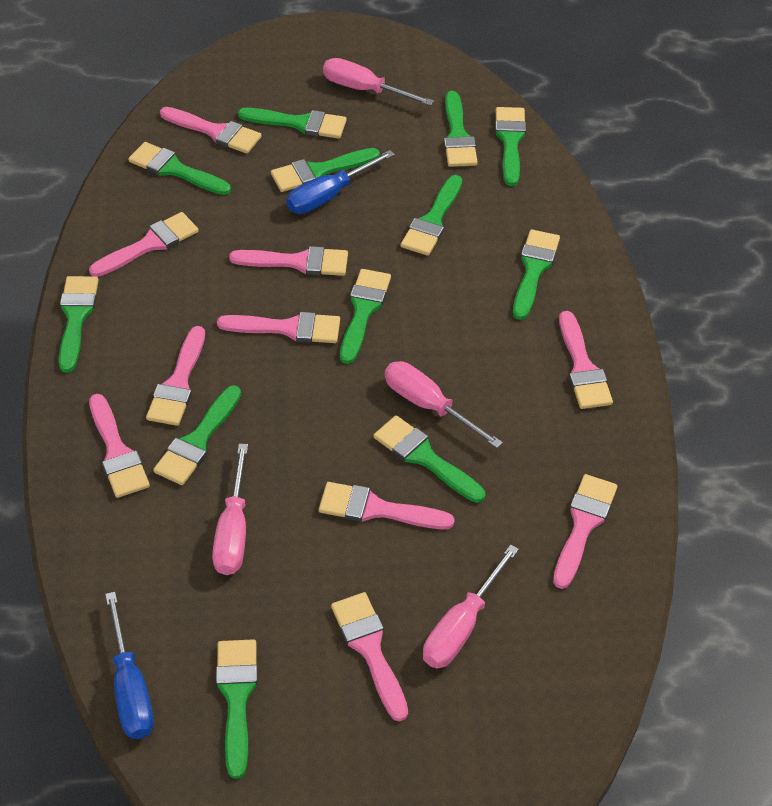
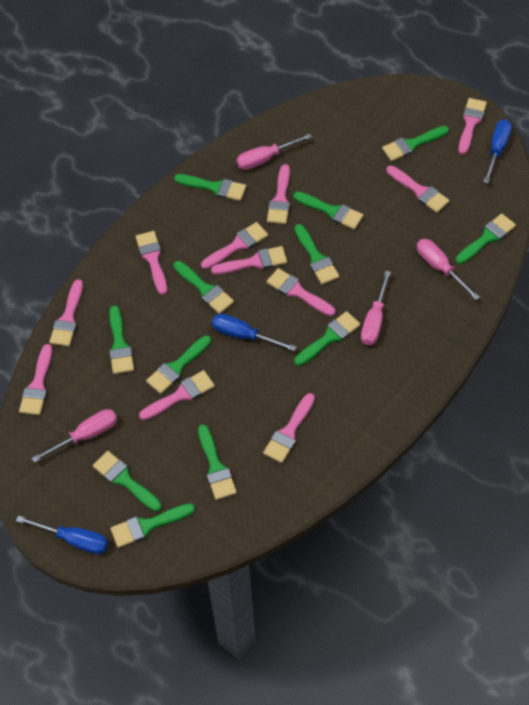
blue screwdriver: [105,592,154,739] [287,150,395,214] = 2 -> [16,515,108,554] [212,314,296,351] [483,119,512,183] = 3
pink brush: [89,212,199,277] [89,394,150,498] [146,326,205,426] [160,107,262,153] [217,312,340,343] [229,246,348,276] [319,482,455,529] [331,592,408,722] [553,474,618,589] [559,311,613,409] = 10 -> [19,344,52,415] [49,279,83,346] [136,231,167,295] [139,370,215,420] [201,222,268,269] [211,246,287,275] [263,393,315,463] [266,268,336,316] [267,164,290,224] [386,165,450,213] [458,98,487,154] = 11

